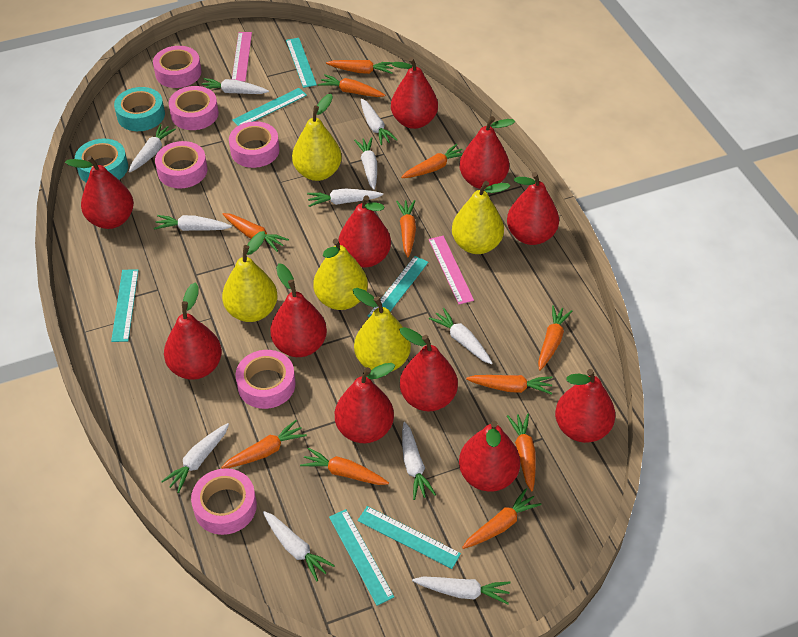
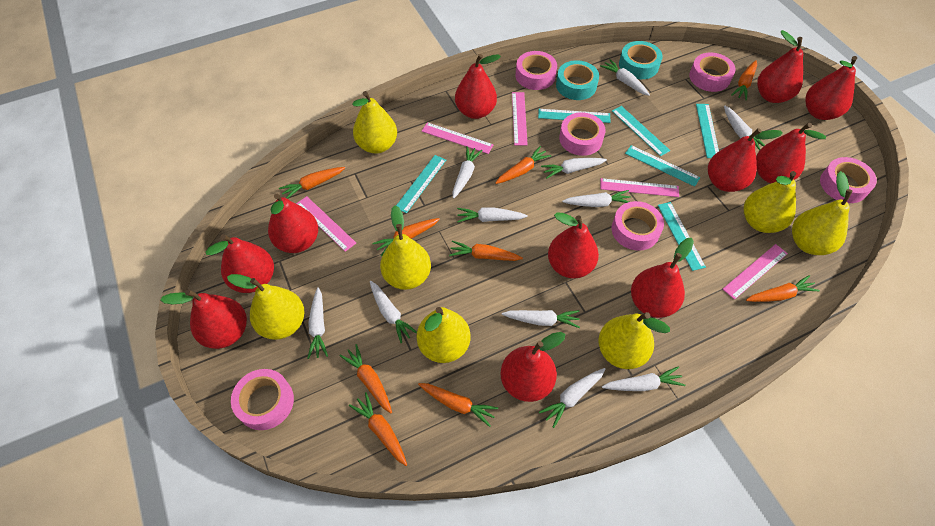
orange carrot: [221,420,307,469] [223,213,289,252] [300,447,389,485] [318,74,386,97] [326,60,393,74] [396,200,416,258] [401,144,463,178] [462,489,542,549] [466,375,552,395] [507,414,536,492] [538,305,572,371] = 11 -> [279,167,345,199] [339,344,392,413] [349,392,407,466] [373,218,440,256] [418,383,498,427] [449,241,523,261] [495,146,551,184] [732,60,757,100] [746,275,820,302] = 9
pink ruler: [232,32,252,82] [429,236,474,304] = 2 -> [296,196,356,252] [422,122,494,154] [512,92,528,145] [600,178,679,197] [723,244,788,300] = 5
yellow pear: [222,231,278,322] [292,94,342,181] [313,239,368,310] [353,288,411,372] [452,181,510,254] = 5 -> [227,274,305,340] [352,91,397,154] [380,205,431,290] [417,307,470,363] [598,312,670,369] [744,171,796,233] [792,171,852,255] = 7

